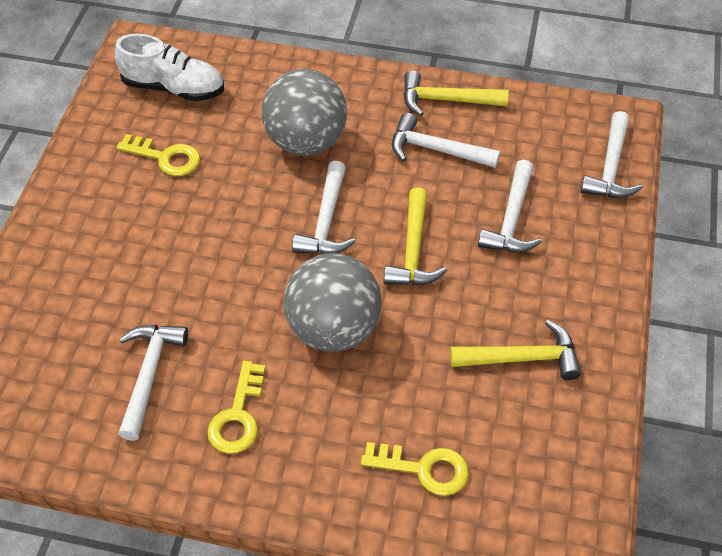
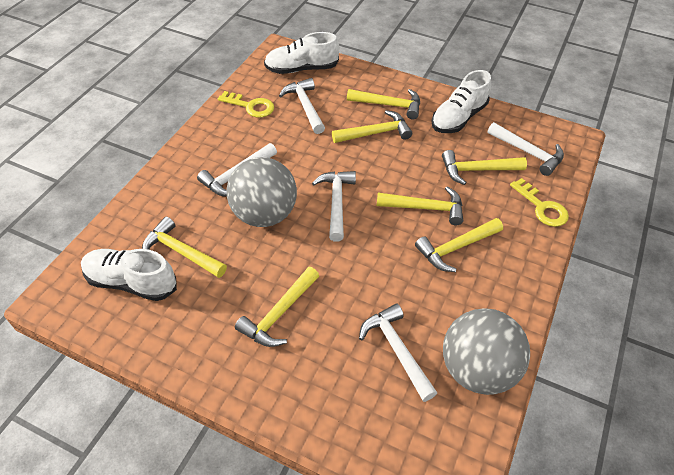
white shoe: [114,33,224,101] = 1 -> [81,249,177,301] [264,32,339,74] [431,70,491,133] = 3
yellow hammer: [384,187,447,285] [404,70,508,116] [450,320,581,380] = 3 -> [142,216,227,278] [235,267,319,347] [332,110,412,143] [347,89,420,119] [376,187,463,225] [415,218,503,272] [442,150,527,185] = 7
yellow key: [116,134,200,176] [207,361,266,454] [361,442,469,496] = 3 -> [218,91,274,118] [510,178,569,227] = 2

